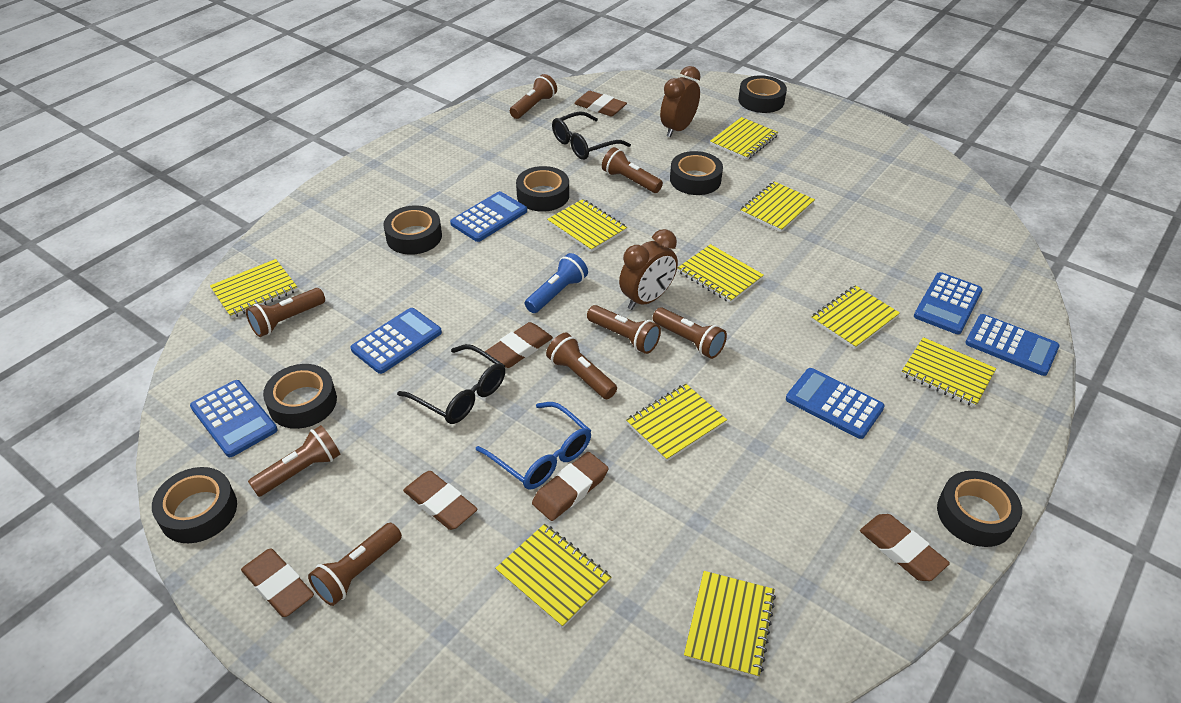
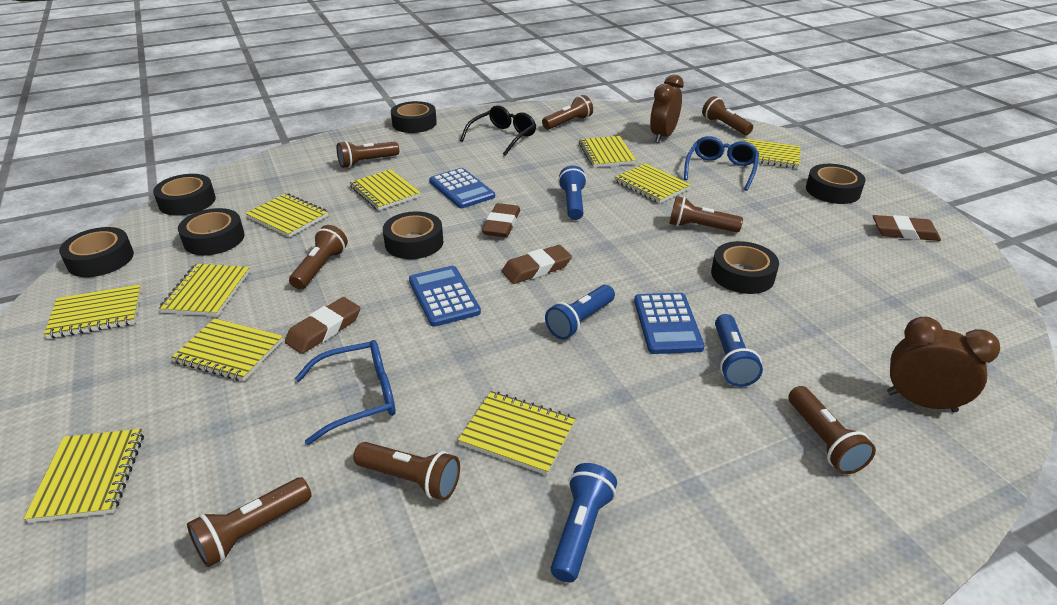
black glasses: [397,344,505,424] [552,111,631,160] = 2 -> [460,105,536,156] = 1
blue calculator: [190,380,278,457] [351,308,442,374] [450,191,527,242] [786,368,885,439] [914,272,983,334] [965,314,1060,376] = 6 -> [409,266,481,327] [429,168,495,208] [634,293,705,354] = 3
blue flashlight: [525,253,588,313] = 1 -> [545,285,615,339] [551,463,617,583] [558,165,587,220] [715,314,763,387] = 4
blue glasses: [476,402,591,489] = 1 -> [295,340,395,445] [684,136,759,191] = 2
brown eraser: [241,548,314,617] [403,471,478,530] [485,322,553,368] [532,452,609,521] [574,91,627,117] [860,514,950,581] = 6 -> [285,297,360,354] [482,203,520,237] [502,245,572,284] [873,215,941,241] = 4

